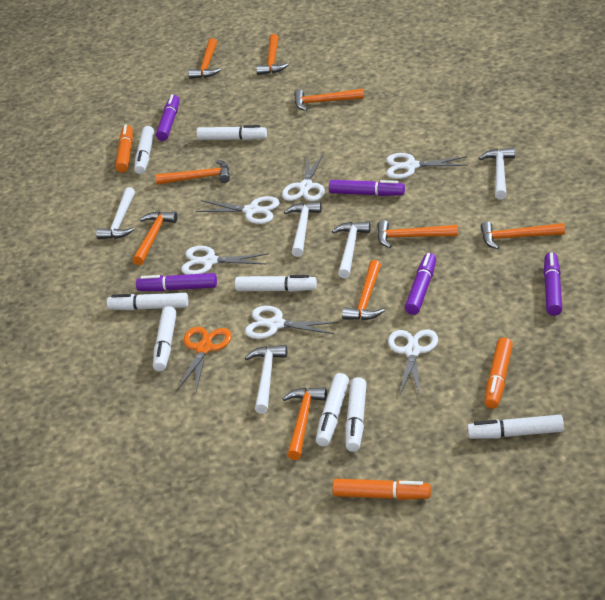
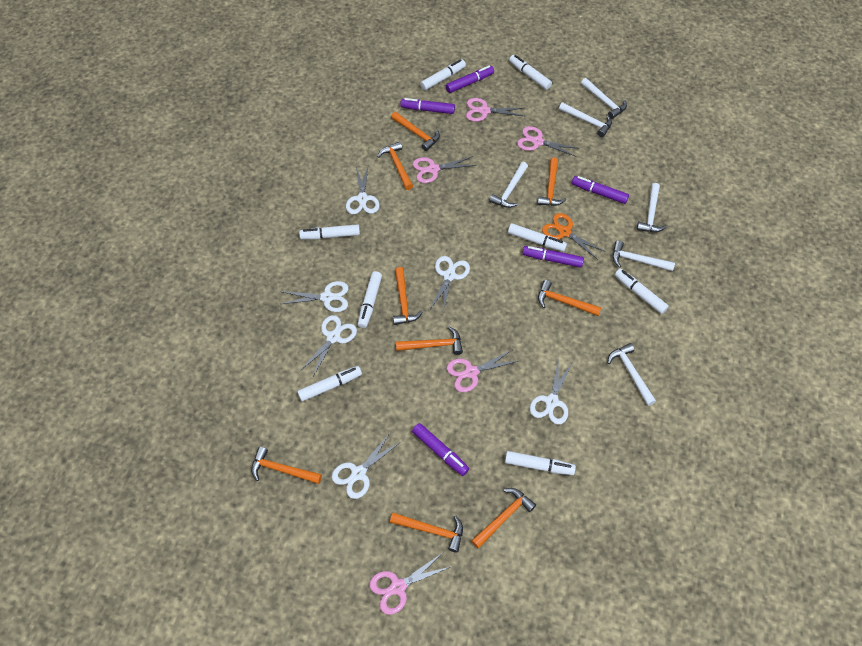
orange marker: [115,125,133,173] [332,479,431,500] [484,337,513,409] = 3 -> none = 0
pink scissors: none = 0 -> [369,553,450,615] [413,156,476,183] [447,350,519,392] [466,98,524,122] [517,126,580,157] = 5
white hammer: [96,187,135,239] [245,345,287,414] [284,202,322,257] [332,221,371,278] [479,147,515,199] = 5 -> [489,162,528,208] [559,102,612,137] [581,78,627,119] [608,343,656,406] [612,241,675,271] [637,183,667,232] = 6

